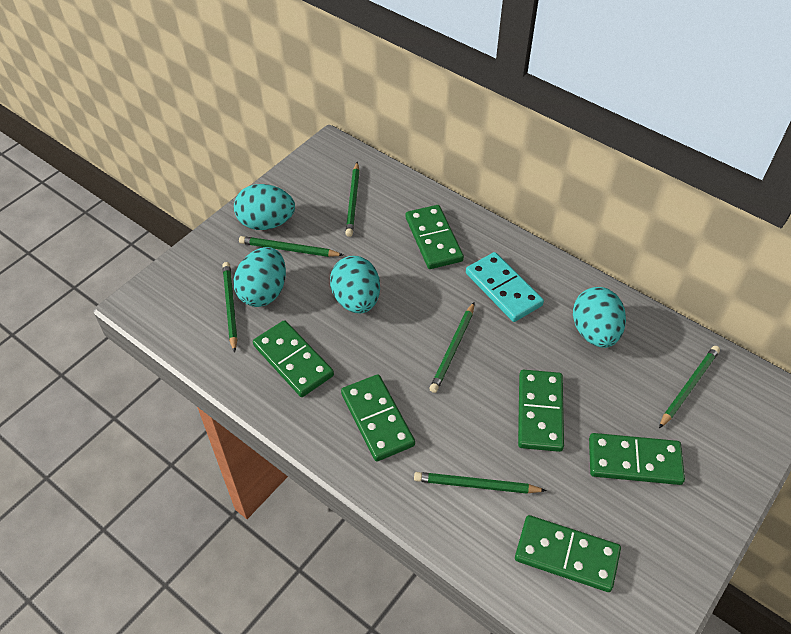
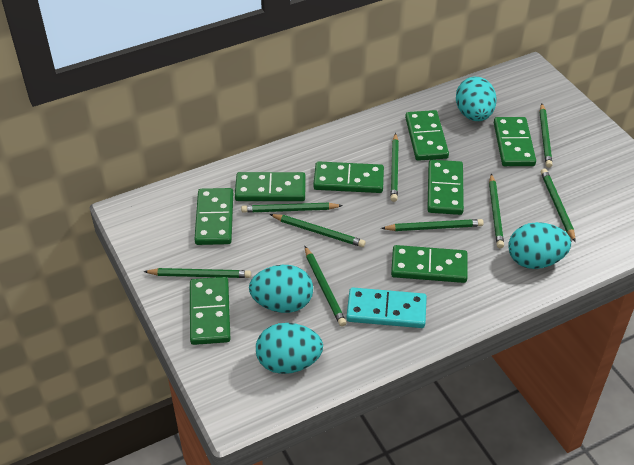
green domino: [253,320,334,397] [341,374,415,462] [406,205,464,269] [515,515,621,592] [518,370,564,452] [589,433,685,485] = 6 -> [190,277,230,345] [194,188,233,245] [235,172,306,201] [313,161,384,193] [391,245,468,283] [405,110,449,161] [427,160,464,215] [494,117,536,166] = 8
green pencil: [222,262,237,353] [239,236,343,257] [345,162,360,237] [414,472,547,494] [429,302,475,393] [659,346,720,428] = 6 -> [143,268,251,278] [241,203,343,213] [270,214,366,247] [305,246,347,327] [381,219,484,231] [390,133,399,202] [489,174,504,248] [540,104,553,168] [541,169,576,242] = 9

